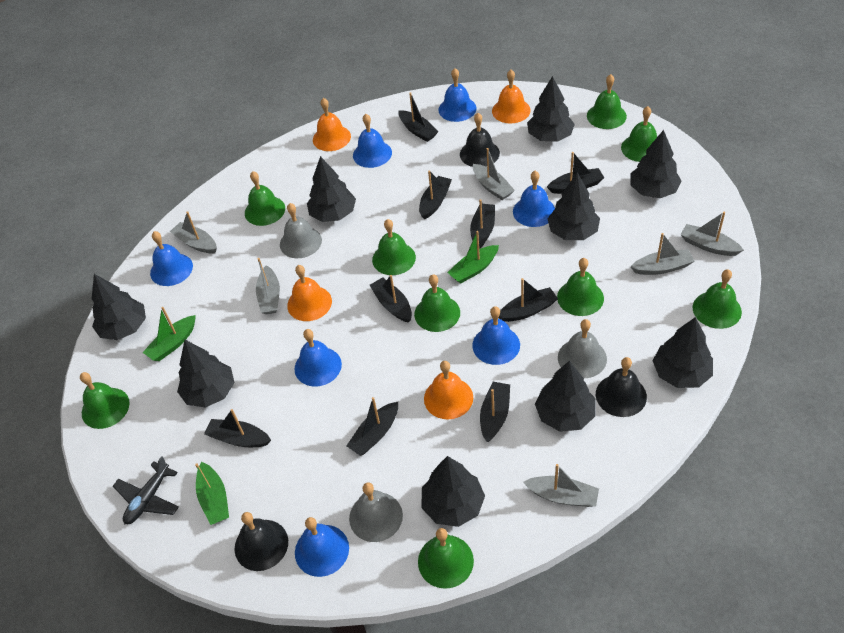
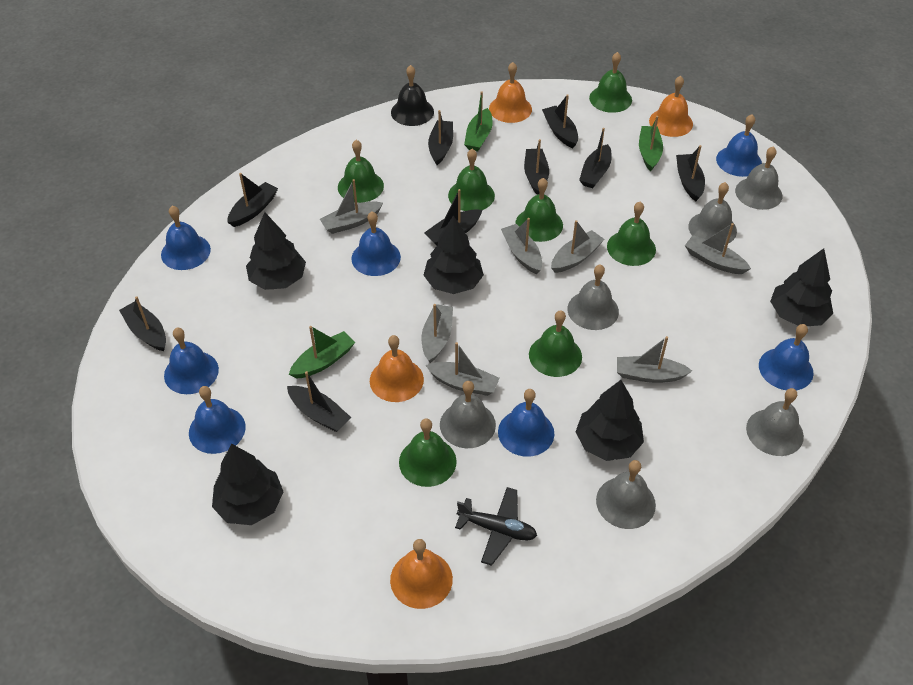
black bell: [235,512,288,571] [460,113,500,167] [596,357,647,417] = 3 -> [391,65,434,126] = 1
black tree: [92,274,146,340] [177,340,234,408] [307,156,356,222] [422,456,485,527] [527,76,575,142] [535,361,595,432] [547,172,600,240] [630,130,682,198] [653,317,713,388] = 9 -> [212,444,283,525] [246,212,306,290] [424,215,484,294] [576,380,644,461] [770,248,833,326] = 5
green bell: [80,372,130,429] [245,171,285,226] [372,219,416,275] [414,274,460,332] [418,528,474,589] [557,258,604,316] [587,74,627,129] [621,106,657,162] [693,269,742,329] = 9 -> [338,140,384,203] [399,419,457,487] [448,149,495,211] [515,178,563,242] [529,310,582,377] [589,52,632,113] [607,202,656,266] = 7
grey bell: [280,203,322,258] [349,482,403,542] [558,319,607,378] = 3 -> [440,381,496,448] [567,264,619,330] [596,460,656,529] [688,182,737,244] [735,146,783,210] [746,388,804,456] = 6
grey boat: [170,211,217,254] [256,258,280,314] [473,148,515,200] [523,464,599,507] [631,233,694,275] [680,212,744,256] = 6 -> [320,179,383,234] [422,304,453,363] [426,342,499,396] [501,218,542,274] [551,220,605,273] [617,336,692,383] [685,223,751,274] = 7

